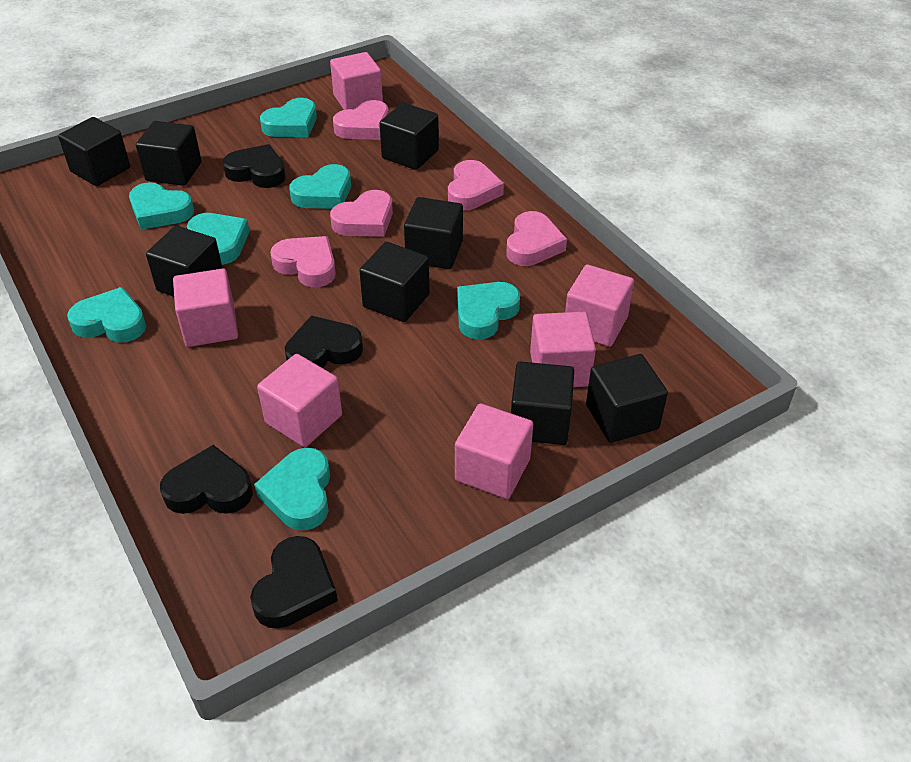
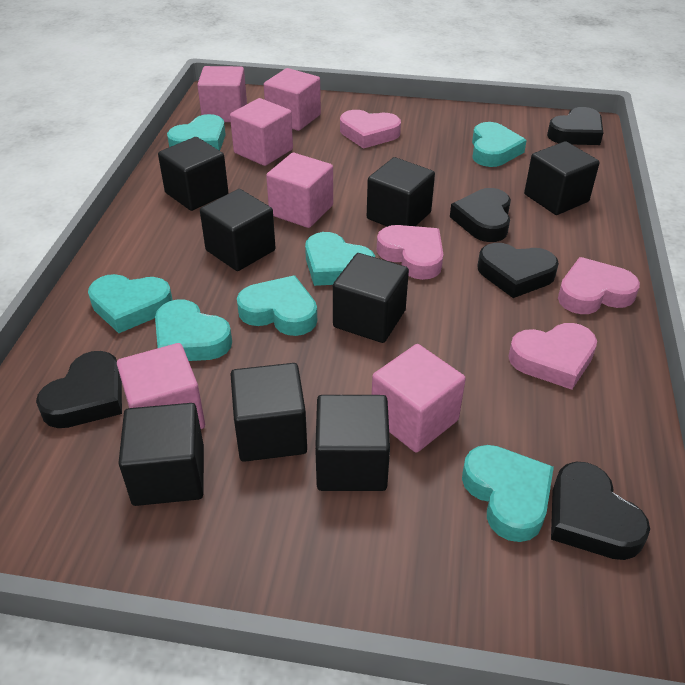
black heart: [160,445,253,514] [223,144,286,188] [250,536,338,629] [285,315,363,368] = 4 -> [36,351,122,428] [450,188,511,242] [477,243,559,298] [547,107,603,145] [551,462,650,560] = 5
pink heart: [270,236,336,287] [330,190,393,237] [333,100,389,140] [448,160,504,210] [506,211,567,266] = 5 -> [340,110,401,149] [377,225,443,280] [508,323,597,390] [558,257,640,314] = 4

